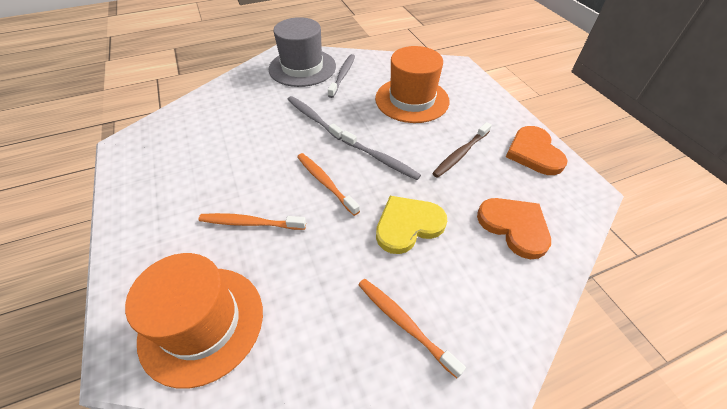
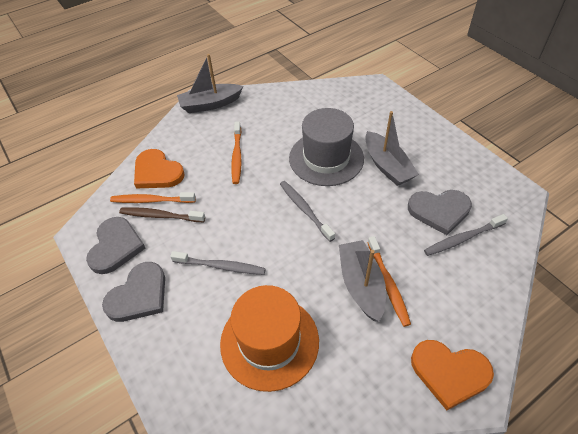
grey boat: none = 0 -> [177,54,243,113] [339,240,386,322] [365,111,419,186] = 3
grey heart: none = 0 -> [86,217,146,274] [102,262,165,322] [408,190,472,235] = 3
orange hat: [125,253,263,389] [375,46,450,123] = 2 -> [220,285,319,392] = 1
yellow heart: [376,196,447,254] = 1 -> none = 0

